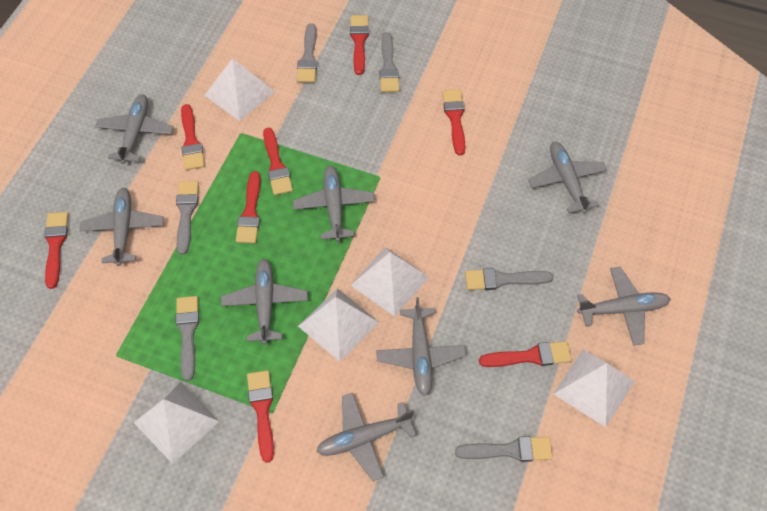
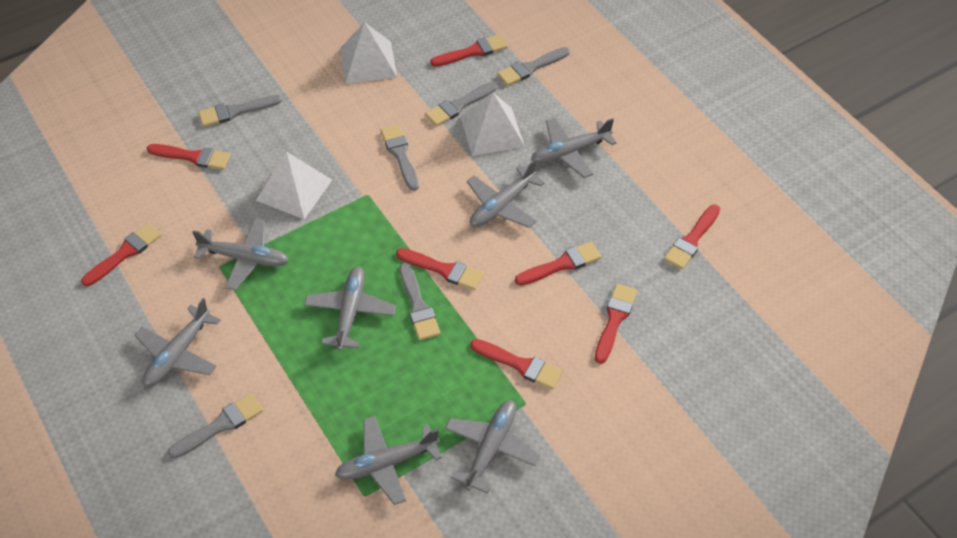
grey plane: [80,188,164,266] [95,94,174,164] [221,259,308,345] [293,166,375,242] [316,393,416,481] [376,297,466,396] [528,142,607,214] [577,267,670,346] = 8 -> [135,298,220,387] [192,218,289,290] [304,267,396,351] [335,416,442,505] [445,400,540,494] [467,160,545,228] [531,118,617,178] = 7
white pyramid: [134,382,220,464] [204,58,275,121] [298,288,379,362] [351,247,429,317] [553,350,635,427] = 5 -> [256,151,332,219] [341,22,397,84] [460,92,525,156] = 3

